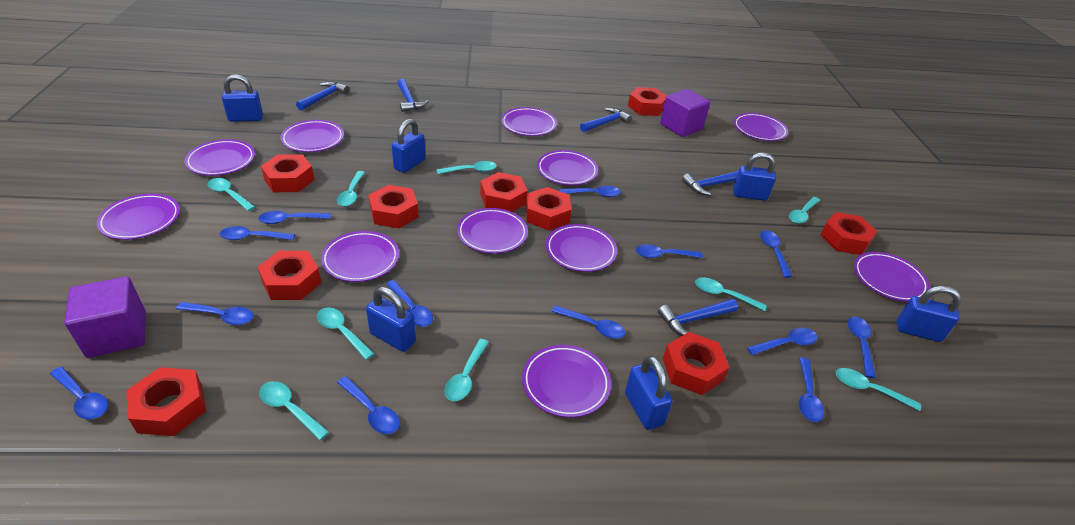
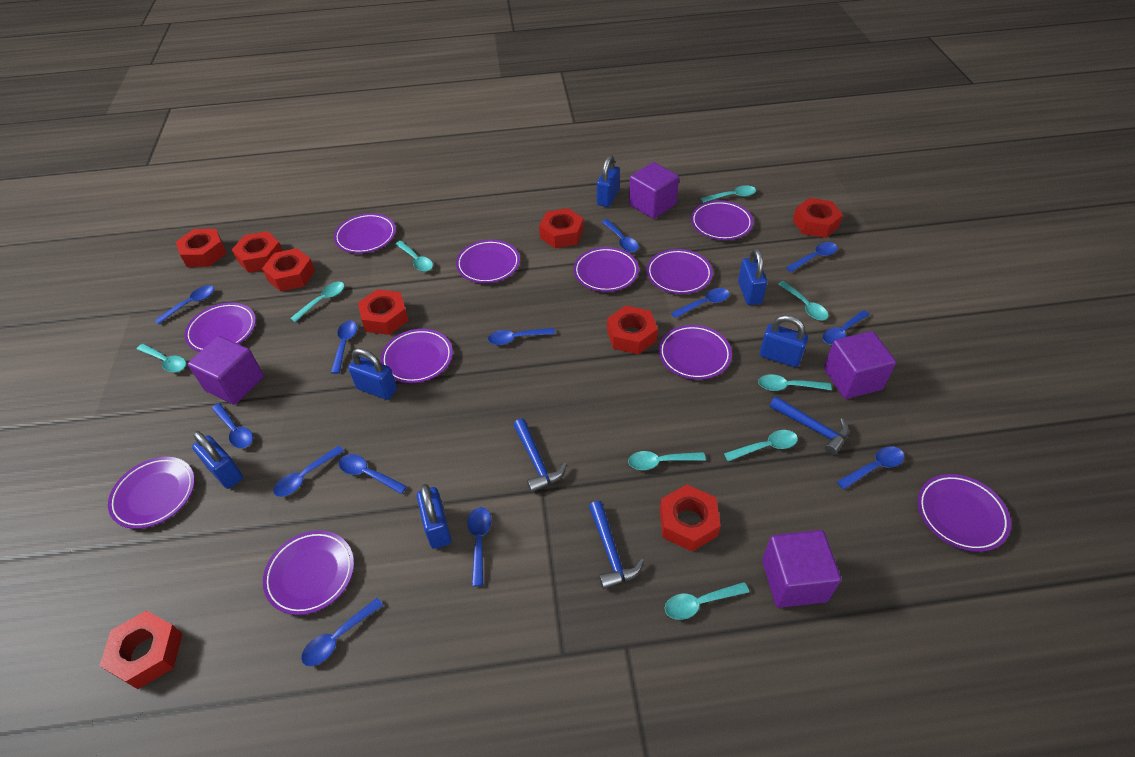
blue hammer: [296,81,349,111] [397,79,429,112] [580,108,632,132] [658,299,738,336] [682,171,738,196] = 5 -> [513,419,567,493] [589,501,644,589] [770,396,849,455] = 3
purple cube: [64,277,146,358] [660,89,710,137] = 2 -> [188,336,264,405] [629,162,679,219] [762,530,841,608] [824,331,896,399] = 4

